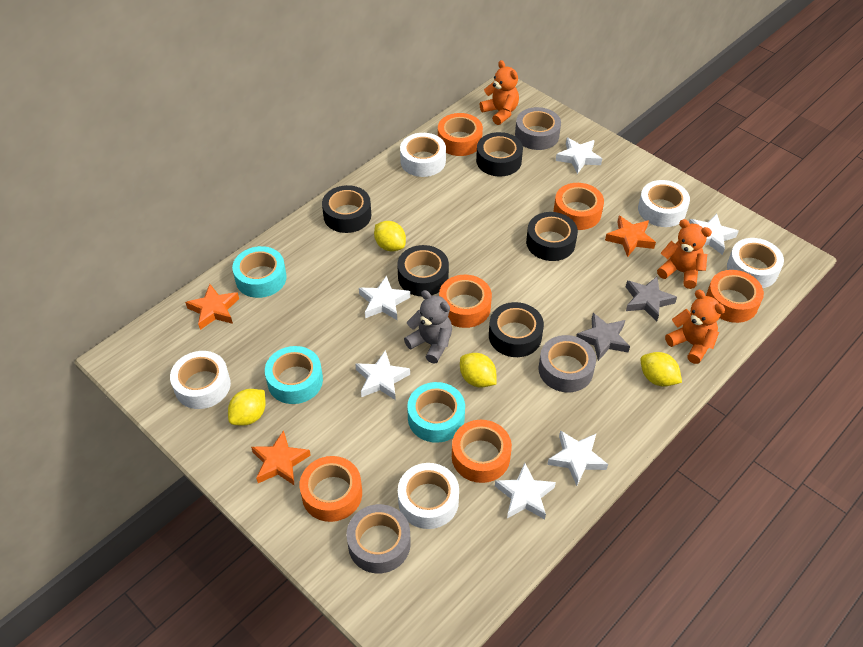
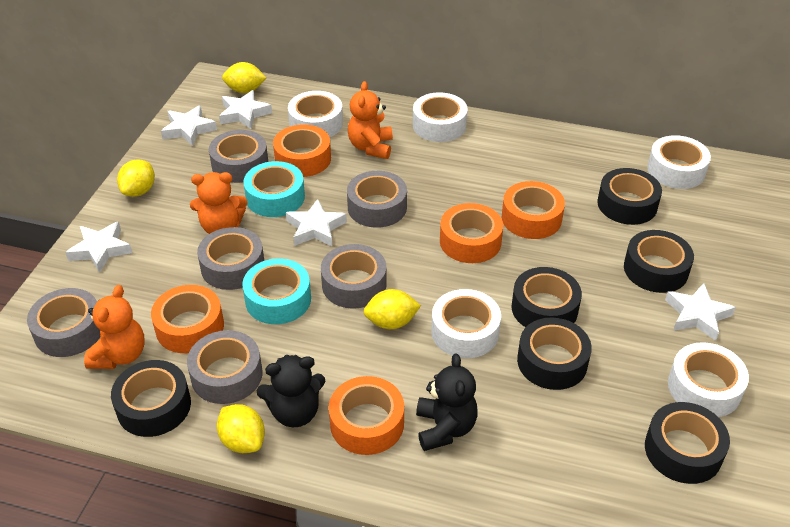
black tape: [322,185,371,233] [397,245,449,296] [476,132,523,177] [489,302,544,357] [526,212,578,261] = 5 -> [111,360,191,437] [512,267,582,327] [517,317,592,390] [597,168,662,225] [624,230,694,293] [645,402,730,484] = 6
black teddy bear: none = 0 -> [257,355,326,427] [416,354,478,451] = 2
grey star: [576,313,630,361] [626,277,677,321] = 2 -> none = 0
grey tape: [346,504,411,573] [515,107,561,150] [538,335,596,392] = 3 -> [27,288,101,357] [187,330,262,404] [197,227,264,290] [209,130,268,183] [321,244,387,309] [347,171,407,228] = 6
grey teddy bear: [404,290,452,364] = 1 -> none = 0
orange star: [185,284,239,330] [251,430,311,486] [605,216,656,257] = 3 -> none = 0
orange tape: [300,456,362,522] [438,113,483,156] [439,275,492,328] [452,420,512,483] [554,183,604,230] [706,270,764,323] = 6 -> [151,285,224,353] [273,125,331,177] [329,376,404,455] [440,203,503,263] [502,181,565,239] = 5
turquoise tape: [232,246,287,298] [265,346,323,404] [407,382,465,443] = 3 -> [242,258,311,324] [243,161,305,217] = 2
white star: [355,350,410,400] [359,276,410,320] [495,463,556,519] [547,430,608,486] [556,138,602,174] [689,213,739,255] = 6 -> [65,221,132,273] [161,105,217,146] [219,90,272,129] [286,199,347,247] [665,283,736,341] = 5

